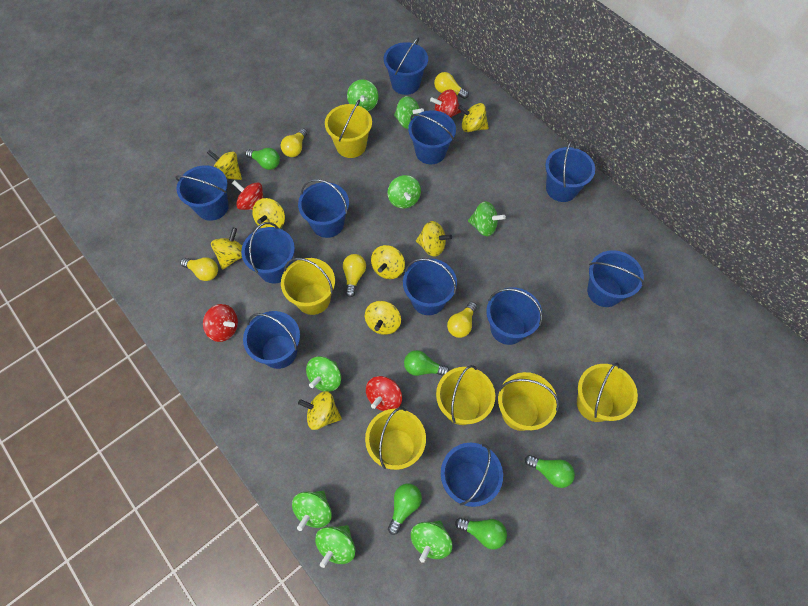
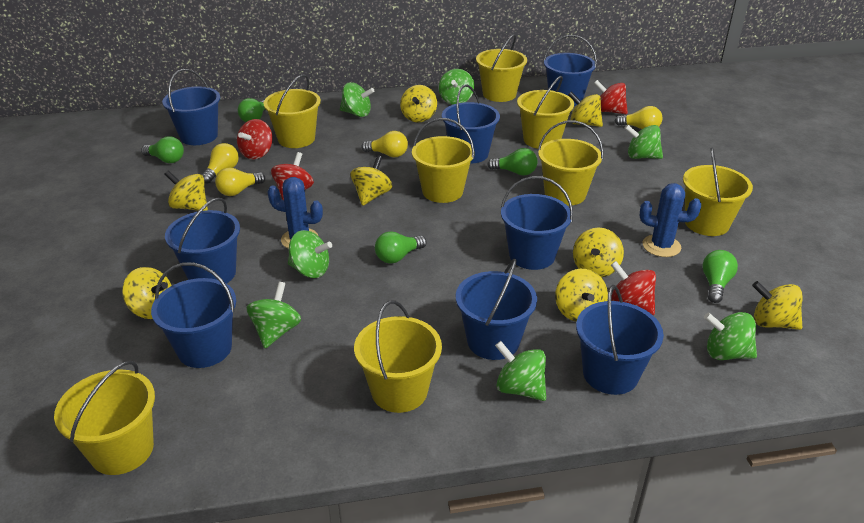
blue bucket: [175,165,229,221] [241,222,295,283] [243,311,300,369] [298,179,349,238] [384,37,428,95] [403,258,457,315] [408,110,456,164] [441,443,503,507] [486,287,543,345] [545,140,595,202] [587,250,644,307] = 11 -> [151,262,236,368] [162,69,220,145] [165,198,240,284] [442,85,500,164] [456,259,537,360] [501,176,573,270] [543,35,597,106] [576,285,664,395] = 8
blue cactus: none = 0 -> [267,177,323,249] [640,183,701,257] = 2
green spinning top: [292,491,332,531] [306,356,341,392] [315,525,355,568] [347,80,379,111] [388,175,421,209] [394,96,424,129] [411,521,452,563] [468,201,506,236] = 8 -> [247,282,301,348] [288,230,332,278] [340,82,374,117] [439,69,474,105] [495,341,546,401] [624,125,663,159] [704,312,757,360] = 7
yellow bucket: [281,258,335,315] [325,100,372,158] [365,407,426,470] [436,365,495,425] [498,372,559,431] [577,363,638,422] = 6 -> [54,360,155,475] [263,74,321,148] [354,301,442,413] [412,118,475,203] [476,34,527,102] [517,76,574,149] [538,120,603,206] [683,147,753,236] = 8
yellow light bulb: [180,257,218,281] [281,128,307,157] [343,254,366,297] [434,72,469,99] [447,302,477,338] = 5 -> [202,143,239,184] [215,168,265,196] [361,131,408,157] [615,106,662,129] = 4

